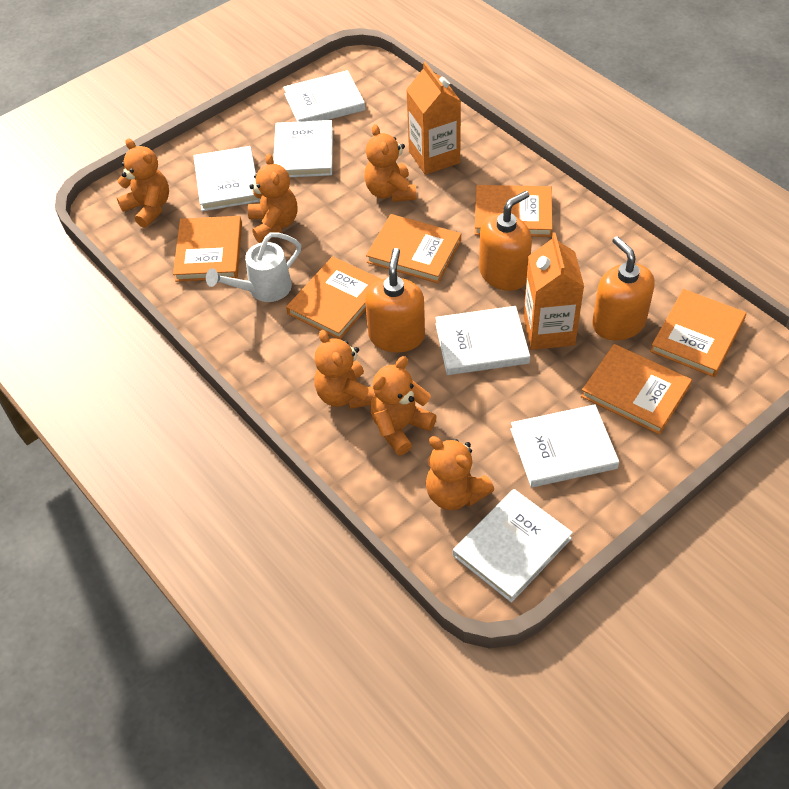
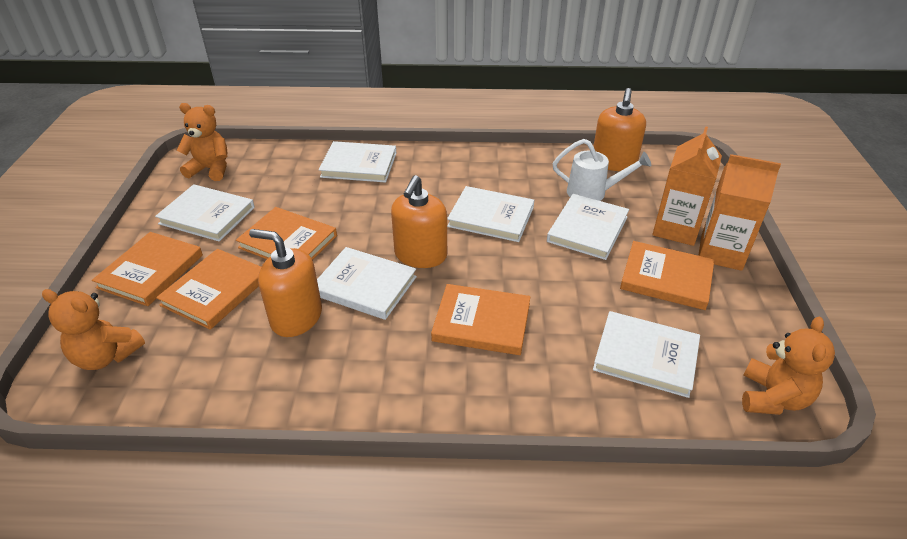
orange book: [173,216,242,282] [286,256,381,339] [366,214,461,283] [475,185,552,237] [581,344,692,435] [650,289,746,377] = 6 -> [92,232,203,306] [156,249,261,330] [236,207,337,260] [431,284,530,355] [620,241,714,310] = 5
orange teddy bear: [117,138,169,228] [248,153,297,243] [314,330,375,409] [364,124,416,202] [371,356,437,455] [426,436,494,510] = 6 -> [42,289,145,370] [176,103,227,181] [742,317,835,415] = 3

